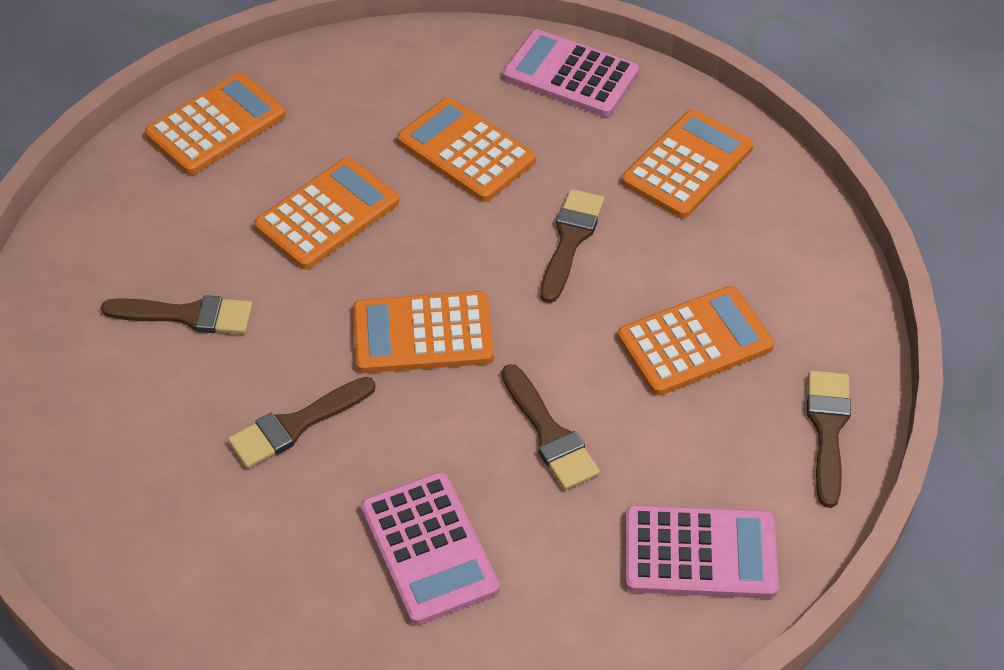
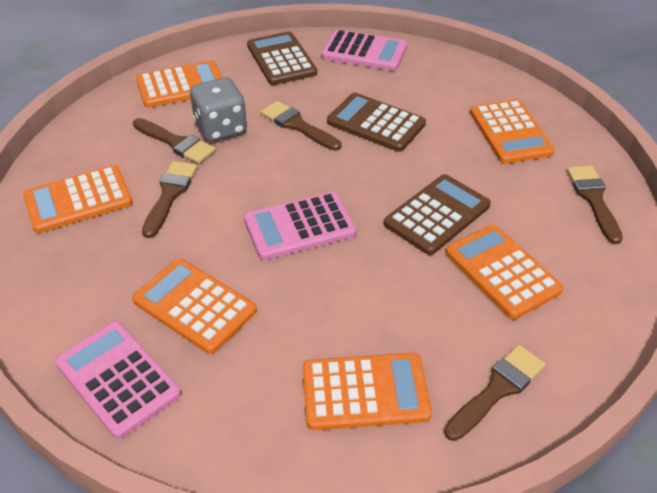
brown calculator: none = 0 -> [247,32,317,85] [327,93,426,152] [384,174,491,255] = 3
grey dice: none = 0 -> [190,78,247,142] = 1

